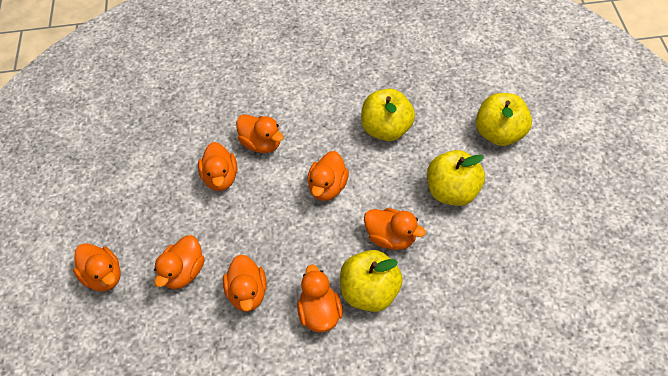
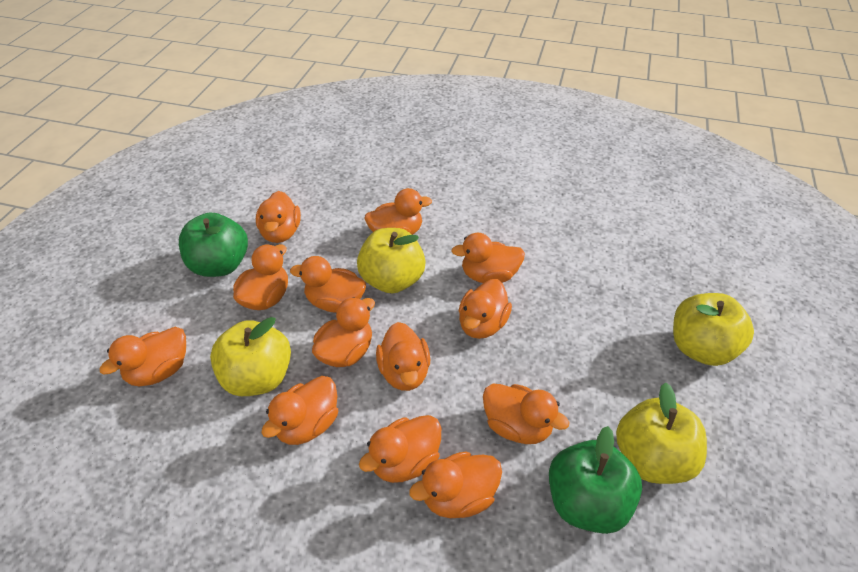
green apple: none = 0 -> [179,213,248,277] [549,426,642,534] = 2
orange duck: [73,243,121,291] [154,235,205,289] [198,142,237,191] [223,255,267,311] [236,114,284,153] [297,265,343,332] [307,151,349,201] [364,208,426,250] = 8 -> [99,327,186,386] [233,244,288,310] [256,191,301,243] [261,376,338,445] [290,256,366,313] [312,297,375,367] [359,415,441,483] [364,188,432,235] [376,322,430,391] [409,452,502,518] [451,233,525,283] [459,279,512,339] [483,384,569,444] = 13

